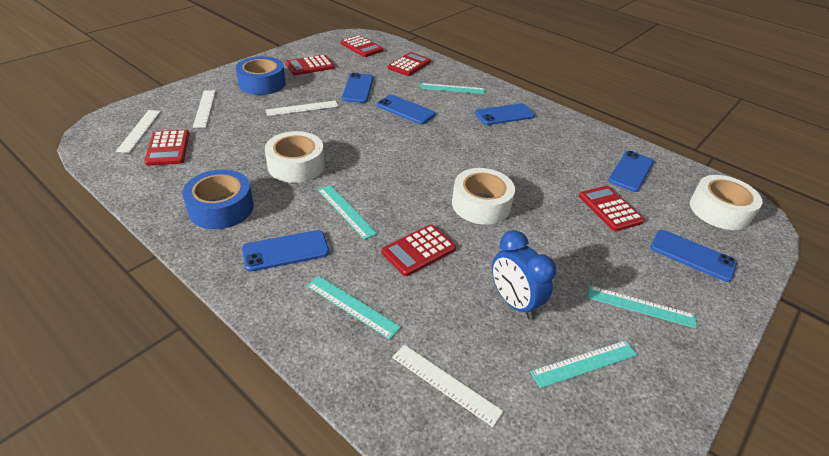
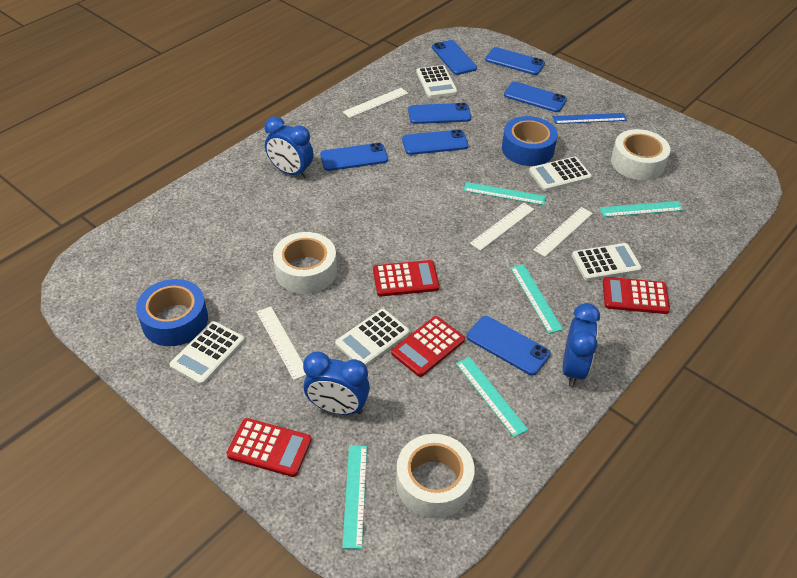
blue clock: [492,230,556,319] = 1 -> [265,117,314,178] [303,352,370,415] [562,303,600,387] = 3
blue phone: [242,230,329,272] [342,73,373,103] [377,95,435,124] [475,103,535,125] [608,151,654,192] [650,230,737,282] = 6 -> [320,143,388,171] [402,129,469,155] [408,103,471,124] [432,40,477,75] [467,316,551,375] [485,47,545,75] [504,82,567,112] = 7
blue ruler: none = 0 -> [553,113,627,124] = 1
red calculator: [144,130,190,166] [286,55,335,75] [341,35,384,57] [381,225,456,276] [388,52,431,76] [579,186,644,231] = 6 -> [226,418,312,477] [373,260,439,296] [391,316,465,377] [603,277,670,314] = 4
white calculator: none = 0 -> [169,321,245,385] [335,309,410,366] [416,65,458,98] [529,157,592,191] [572,243,642,281] = 5

